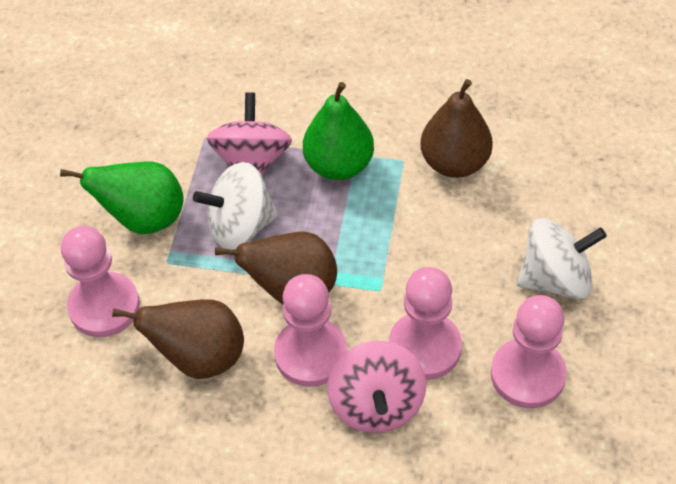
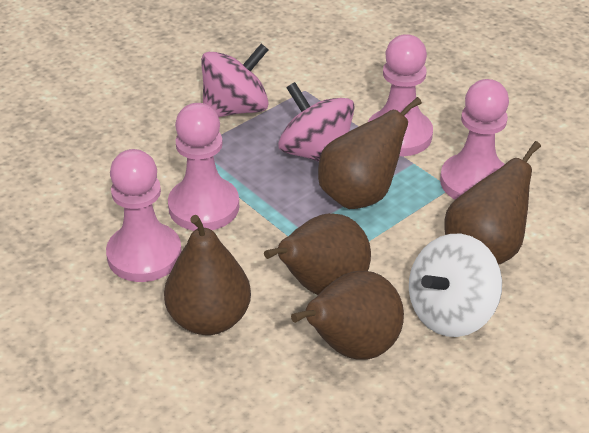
brown pear: [112,299,244,379] [215,231,337,304] [420,79,493,178] = 3 -> [164,215,251,335] [264,213,371,295] [291,271,404,360] [318,97,422,209] [445,141,541,265] = 5
green pear: [60,161,184,234] [303,82,374,180] = 2 -> none = 0
white spinning top: [193,162,278,250] [517,218,607,299] = 2 -> [409,234,502,337] = 1

